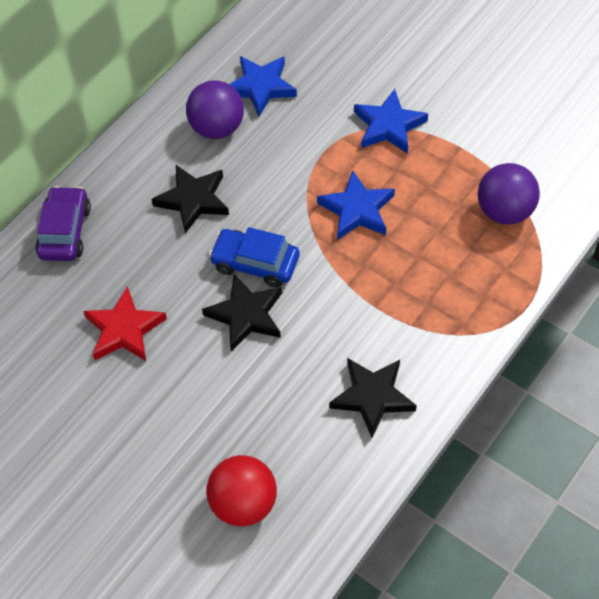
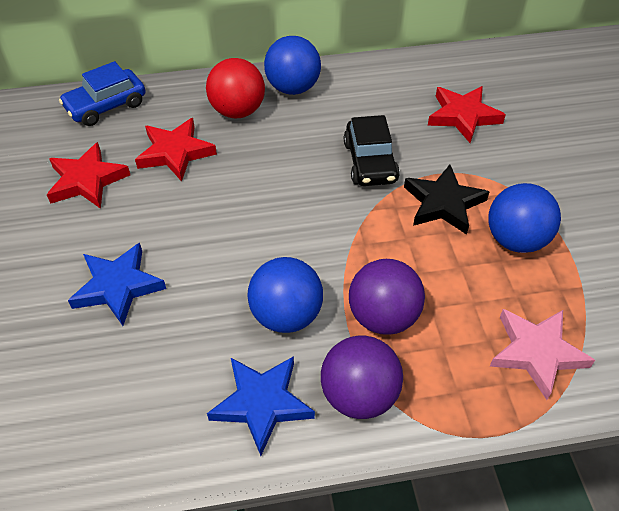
black car: none = 0 -> [344,115,400,186] = 1
black star: [152,165,229,233] [202,274,282,351] [329,358,417,438] = 3 -> [404,165,489,235] = 1
blue ball: none = 0 -> [248,257,323,333] [264,36,321,95] [488,183,561,253] = 3
blue star: [230,56,297,116] [317,170,395,240] [354,89,428,154] = 3 -> [68,243,166,326] [207,356,315,456] = 2
pink star: none = 0 -> [490,309,595,400] = 1
purple car: [36,186,91,261] = 1 -> none = 0
red star: [83,286,167,361] = 1 -> [47,142,130,209] [135,118,217,181] [428,86,506,143] = 3

